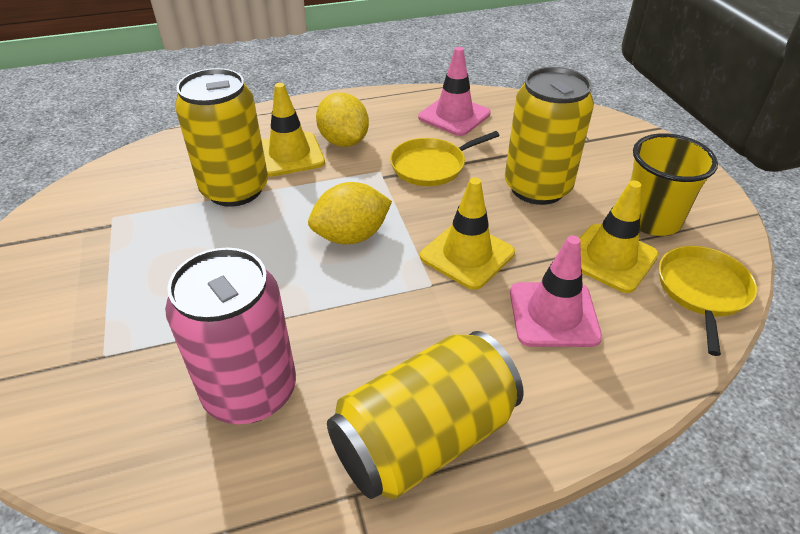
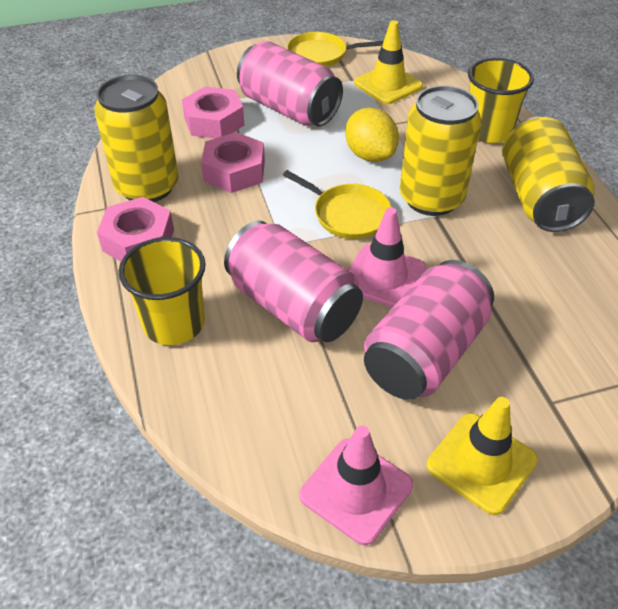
pink can: [165,248,296,424] = 1 -> [224,221,363,342] [237,41,343,126] [364,260,494,400] = 3
pink nut: none = 0 -> [97,197,174,261] [182,86,244,138] [201,132,265,193] = 3
yellow cup: [630,133,718,236] = 1 -> [119,237,206,345] [468,58,534,143] = 2
yellow lemon: [308,182,392,244] [316,92,369,147] = 2 -> [345,107,399,162] = 1
yellow traffic cone: [262,83,325,177] [420,177,515,290] [580,180,659,293] = 3 -> [354,20,423,104] [427,397,538,515] = 2

